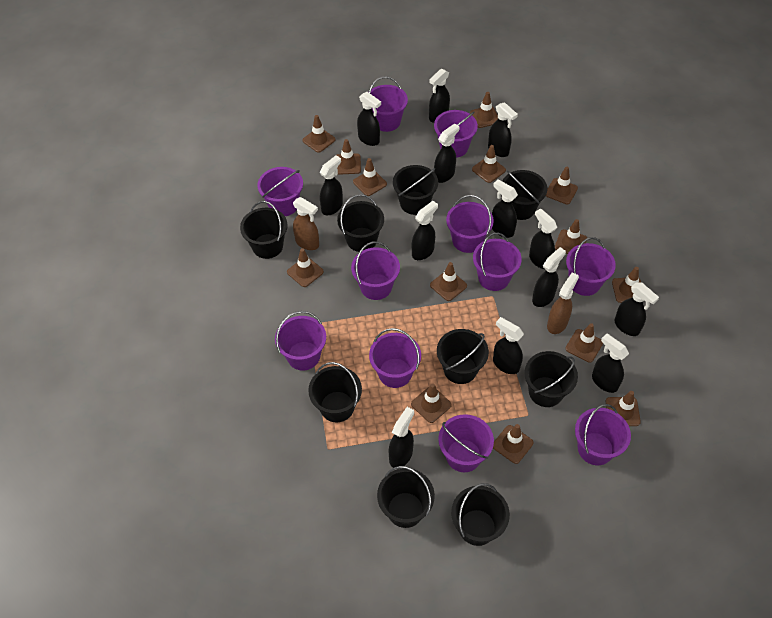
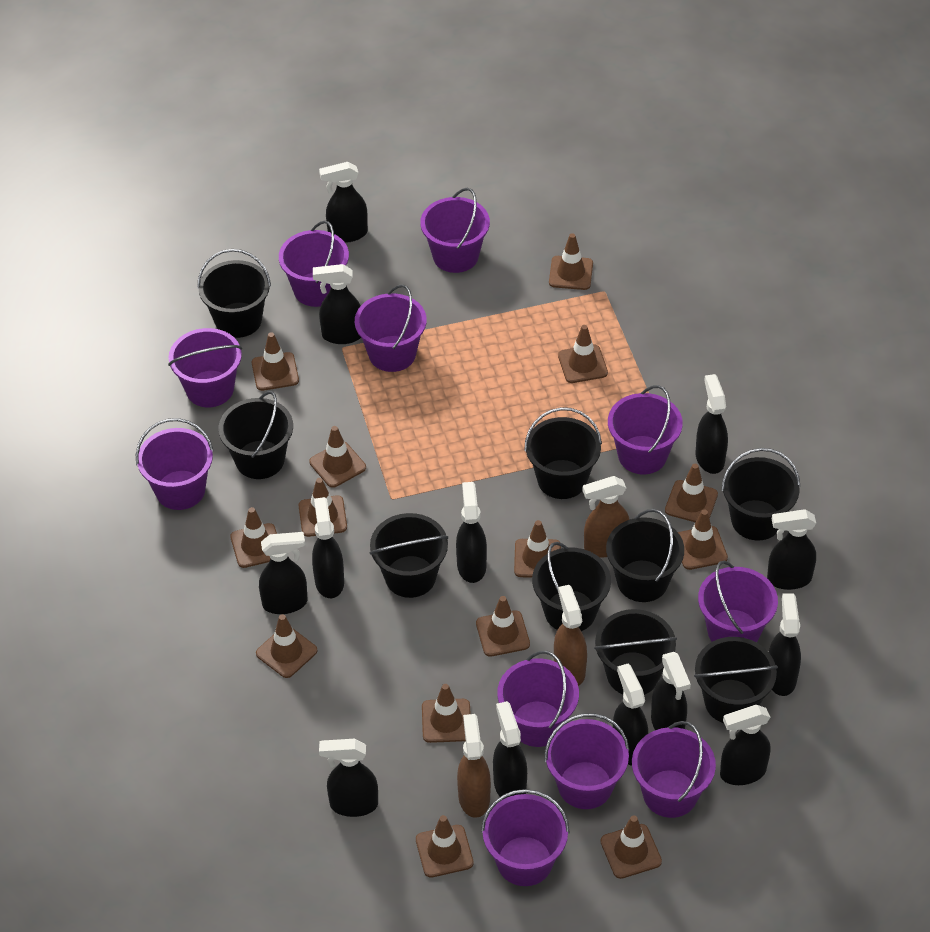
brown spray bottle: [293,197,319,250] [547,272,579,334] = 2 -> [457,714,491,818] [554,585,587,686] [582,476,629,558] = 3

